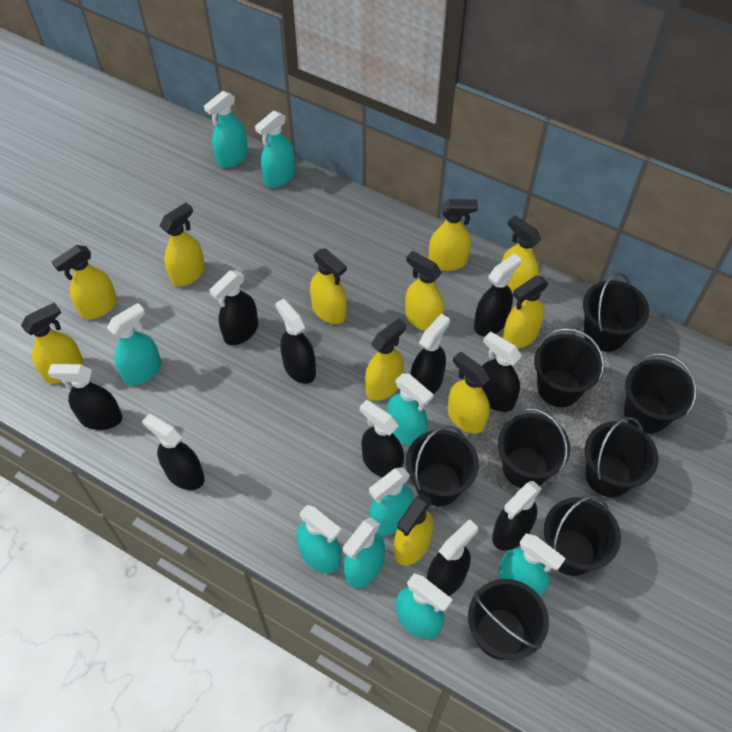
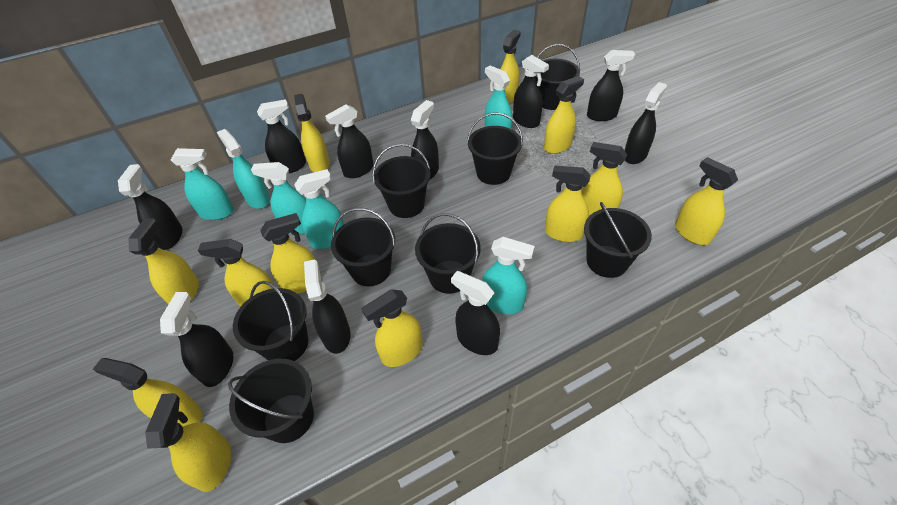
turquoise spray bottle: [107,303,161,386] [204,91,248,168] [255,111,295,187] [296,505,341,573] [343,518,385,588] [369,467,414,536] [387,373,434,446] [396,573,453,639] [498,534,566,597] = 9 -> [171,148,234,220] [217,129,270,209] [251,162,306,234] [294,169,344,249] [482,237,535,314] [485,65,513,129] = 6
yellow spray bottle: [21,302,84,384] [52,245,117,319] [160,202,205,287] [310,248,347,324] [365,318,406,401] [394,494,433,566] [405,251,444,331] [429,199,478,271] [448,352,490,434] [502,216,541,294] [503,276,549,348] = 11 -> [93,358,203,426] [128,218,199,304] [145,393,231,492] [198,239,274,307] [260,213,321,294] [294,94,330,172] [362,290,422,367] [500,30,521,104] [544,76,584,154] [545,165,590,242] [581,142,627,216] [675,157,738,245] = 12

